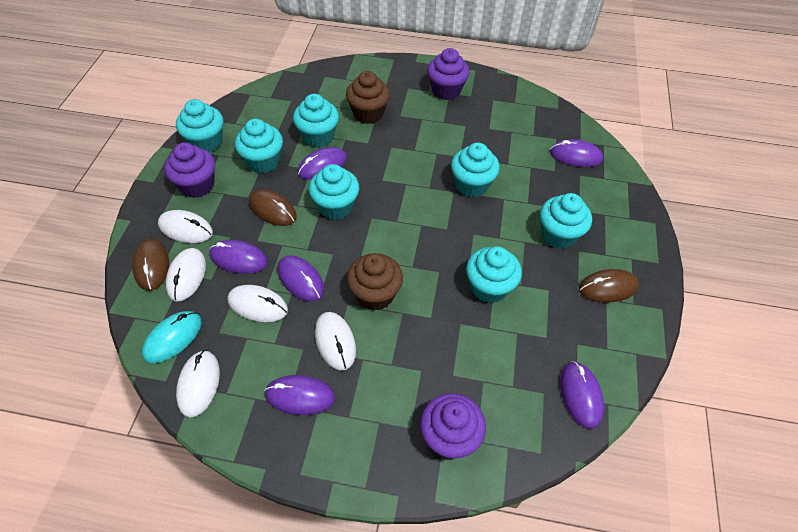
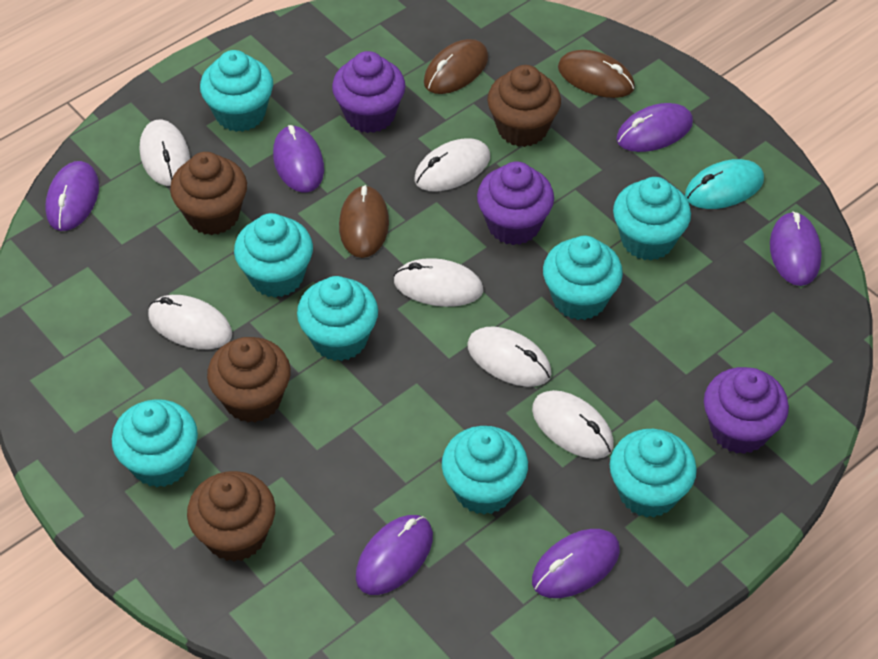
brown cupcake: [346,71,390,124] [347,253,403,311] = 2 -> [170,152,247,235] [187,471,275,562] [207,337,291,423] [487,65,561,147] = 4
turquoise cupcake: [176,99,223,152] [235,119,283,173] [293,94,339,148] [309,164,359,220] [451,143,500,197] [466,246,522,303] [540,193,592,249] = 7 -> [112,399,198,487] [200,50,273,132] [234,213,313,297] [297,276,378,361] [442,426,528,515] [543,236,623,320] [610,429,697,518] [613,177,691,260] = 8
white mouse: [158,210,213,243] [166,248,206,302] [176,350,220,418] [227,285,288,322] [315,312,356,370] = 5 -> [140,119,190,186] [148,295,232,349] [394,258,483,307] [414,138,490,192] [467,327,551,387] [532,390,614,459] = 6

